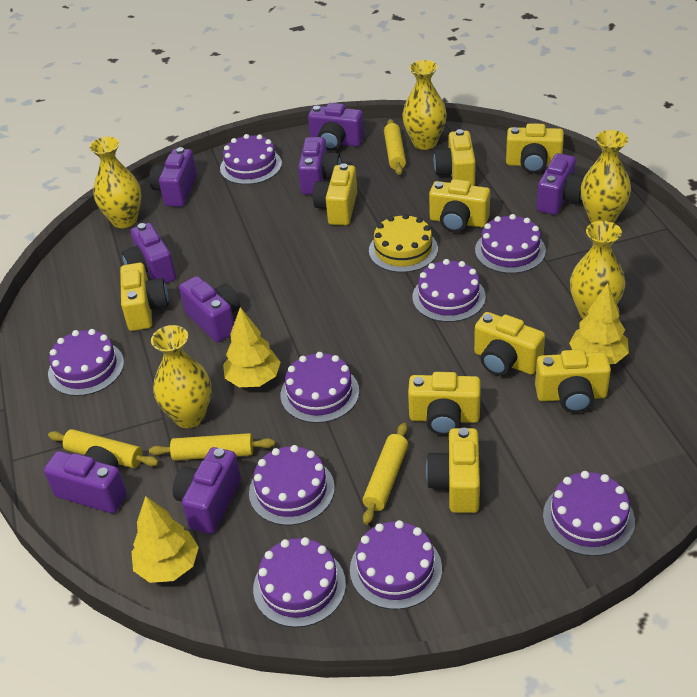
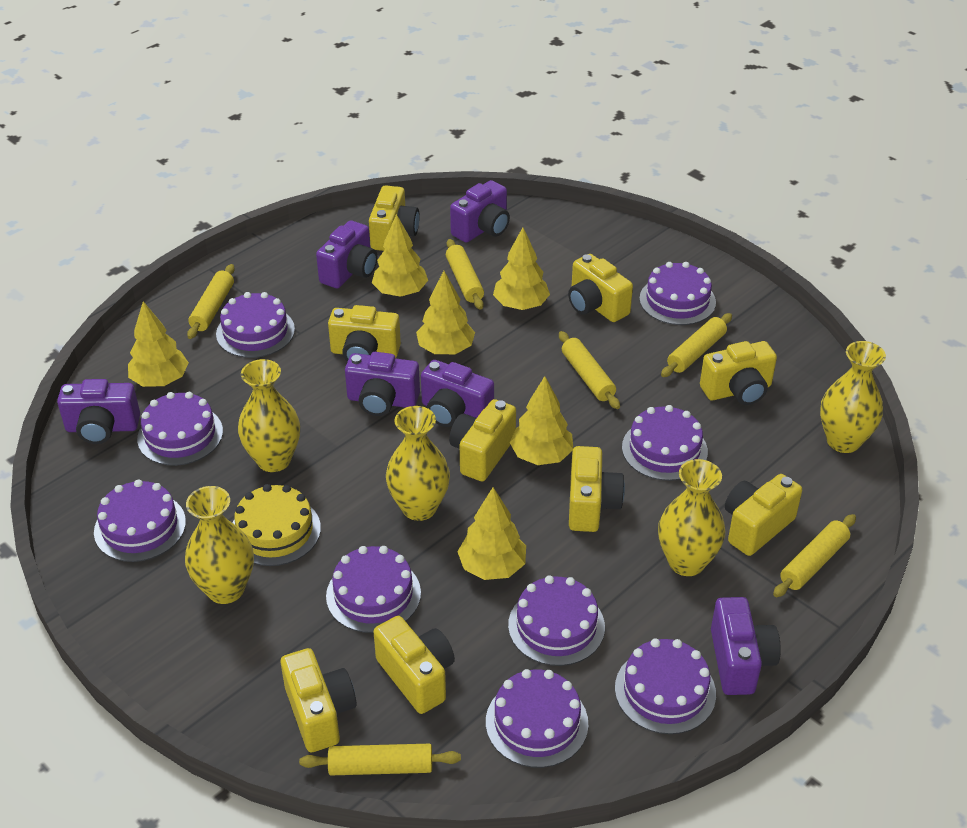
purple camera: [44,446,127,513] [122,223,176,284] [149,147,197,207] [173,447,241,534] [179,276,240,342] [298,137,341,195] [308,103,364,151] [537,153,584,215] = 8 -> [57,379,140,444] [316,220,377,288] [345,352,420,416] [421,360,494,427] [450,180,510,243] [711,597,781,695] = 6
yellow rolling pin: [48,429,159,468] [149,433,275,461] [363,423,408,525] [384,119,406,175] = 4 -> [187,264,235,339] [299,744,461,775] [446,239,484,310] [559,331,620,409] [661,313,732,377] [773,514,856,597] = 6
yellow tree: [132,496,199,583] [223,307,281,387] [569,283,629,364] = 3 -> [128,301,189,387] [372,214,428,297] [416,271,475,354] [457,487,526,580] [493,227,550,310] [509,376,573,465] = 6

